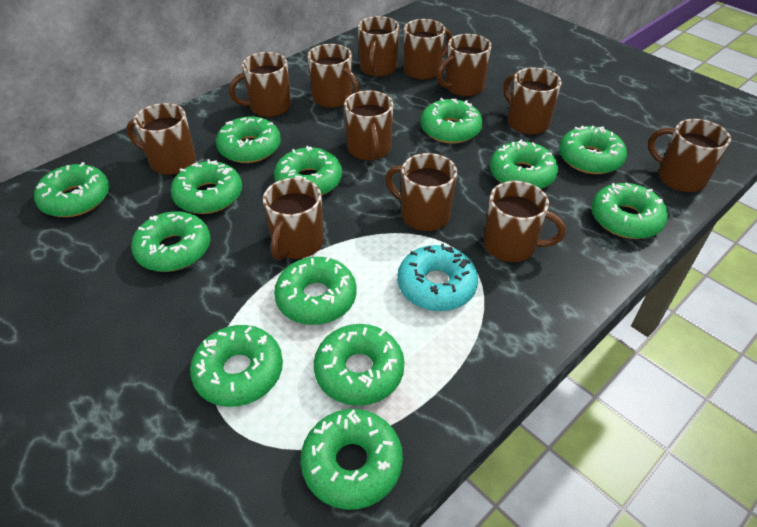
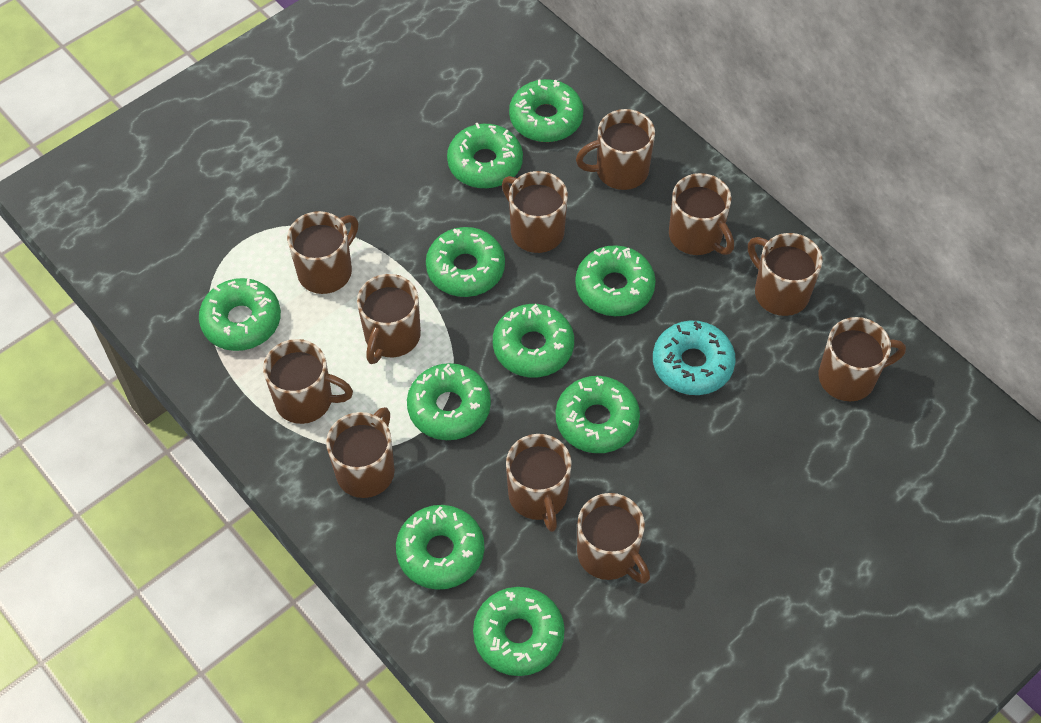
brown mug: [126,103,196,175] [229,52,291,117] [263,178,324,261] [307,44,359,108] [344,90,393,161] [358,16,399,77] [386,153,457,231] [404,19,452,80] [437,34,492,97] [483,181,566,262] [504,67,562,135] [648,119,731,192] = 12 -> [263,339,353,424] [287,211,358,294] [326,407,395,498] [357,274,421,364] [502,171,568,253] [506,434,572,532] [576,109,655,190] [577,493,650,584] [669,173,734,255] [748,233,823,316] [818,317,906,401] = 11
green donut: [34,162,110,217] [131,211,210,272] [171,159,242,214] [190,325,283,407] [216,117,281,163] [274,146,342,196] [274,256,356,325] [301,409,403,510] [314,324,405,406] [420,98,482,144] [490,140,558,189] [559,126,627,174] [591,183,668,239] = 13 -> [199,278,281,351] [396,505,484,590] [407,363,491,440] [426,227,505,297] [447,123,523,188] [473,587,565,676] [493,304,574,378] [509,79,584,142] [556,376,640,453] [575,245,656,316] = 10

